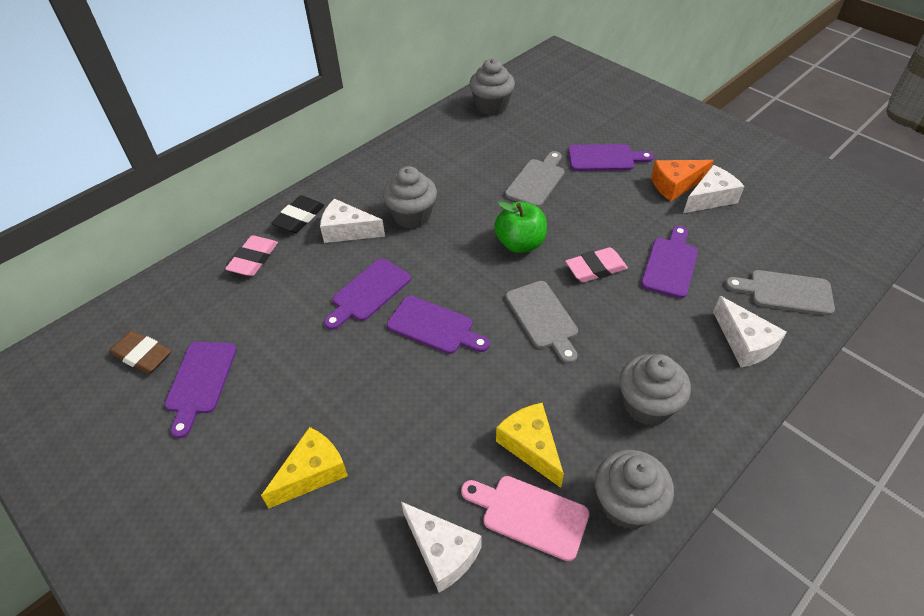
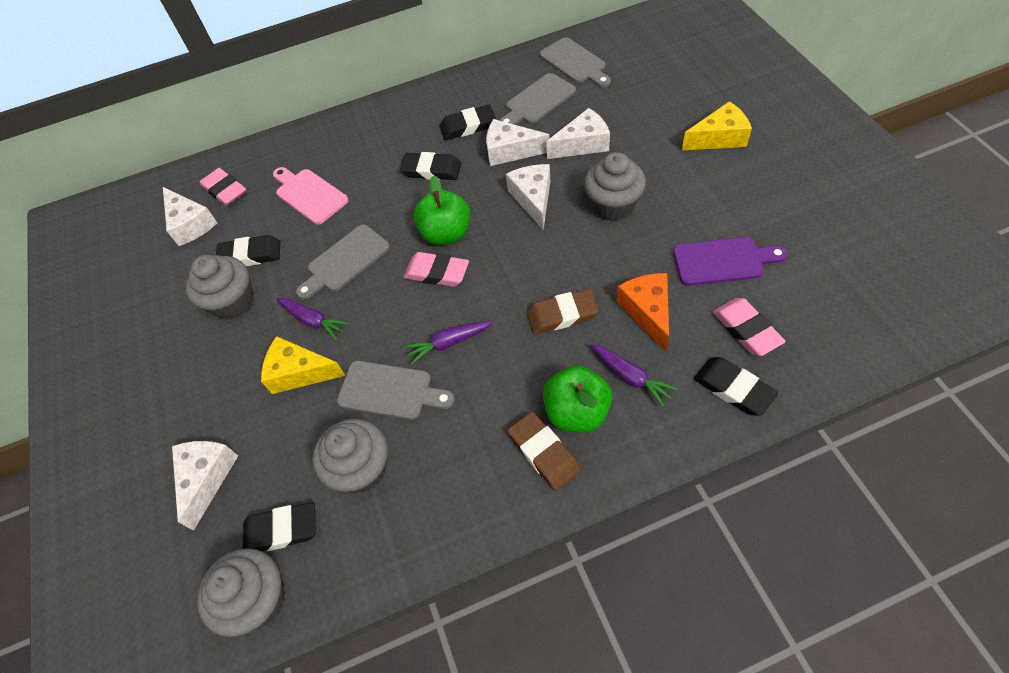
black eraser: [271,195,324,233] = 1 -> [216,235,280,266] [243,502,316,551] [400,152,461,180] [440,104,496,140] [694,357,778,416] = 5
brown eraser: [109,330,171,374] = 1 -> [508,412,580,490] [527,289,599,334] = 2
green apple: [494,201,547,253] = 1 -> [413,175,470,245] [543,365,612,433] = 2
grey cutting board: [505,151,565,208] [506,281,578,364] [725,270,835,316] = 3 -> [296,224,390,300] [337,361,454,420] [499,73,576,125] [539,37,611,87] = 4
pink eraser: [225,235,278,276] [565,247,628,282] = 2 -> [200,168,246,206] [404,252,469,287] [713,298,786,356] = 3
purple carrot: none = 0 -> [276,298,350,341] [404,321,493,365] [590,344,677,407] = 3
purple cutting board: [164,341,237,438] [324,258,411,330] [387,296,490,354] [568,144,654,171] [641,226,698,298] = 5 -> [673,237,788,286] = 1
white cheese: [320,199,385,243] [401,502,481,593] [683,165,744,213] [713,296,787,367] = 4 -> [163,187,217,246] [172,441,238,531] [486,119,550,166] [506,164,550,230] [546,108,610,159] = 5

